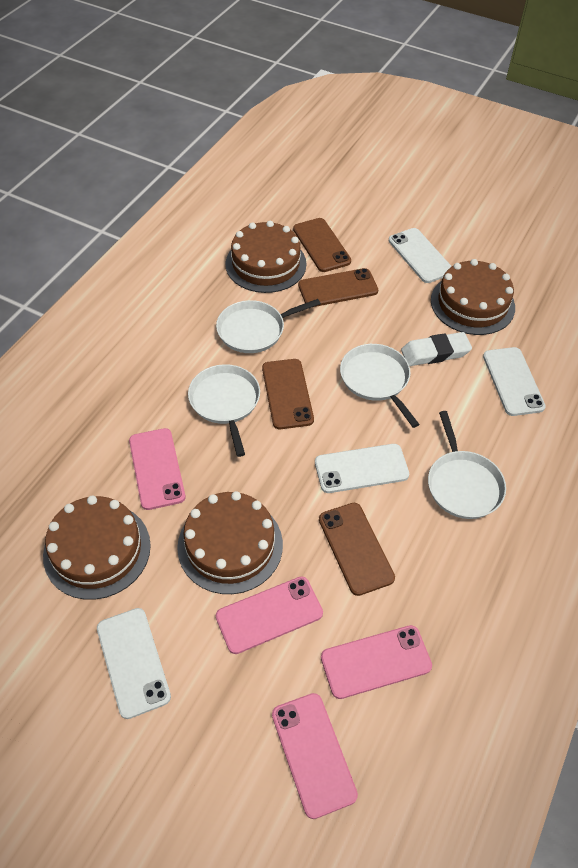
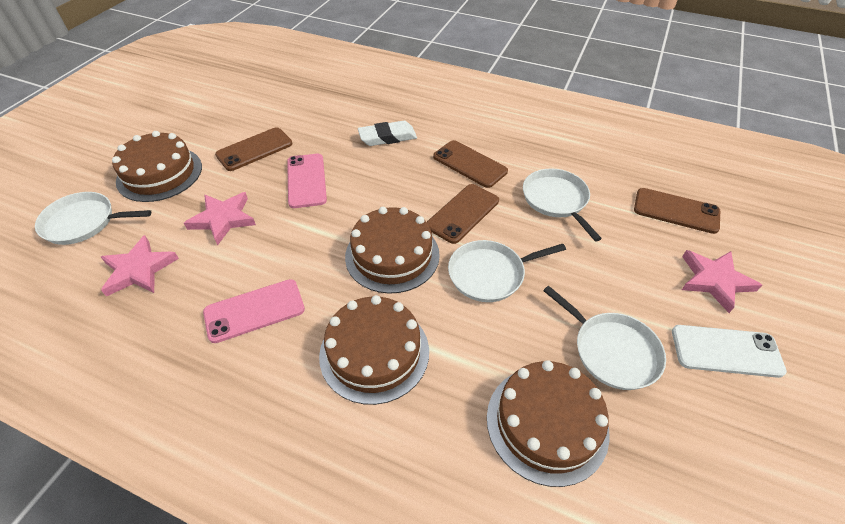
pink phone: [129,428,185,510] [216,577,323,654] [272,693,358,819] [321,625,432,699] = 4 -> [203,279,305,343] [287,154,327,208] = 2
pink star: none = 0 -> [101,235,179,296] [184,192,256,245] [682,250,762,313] = 3
white phone: [97,608,171,719] [315,444,409,493] [389,228,452,283] [483,347,546,416] = 4 -> [672,325,787,378] = 1

